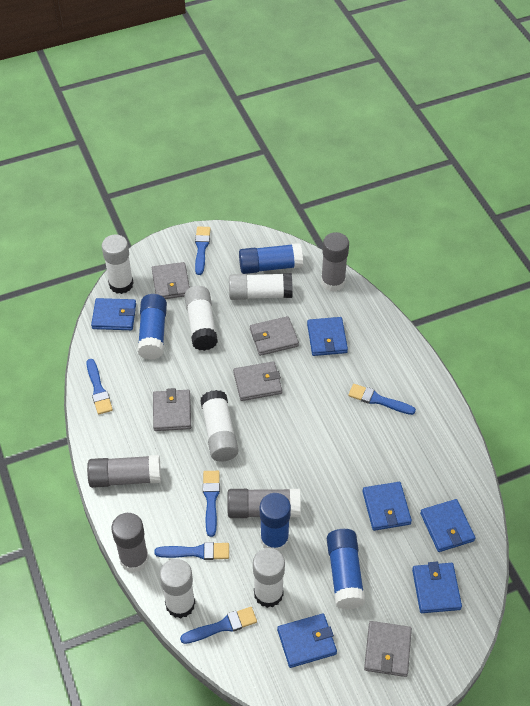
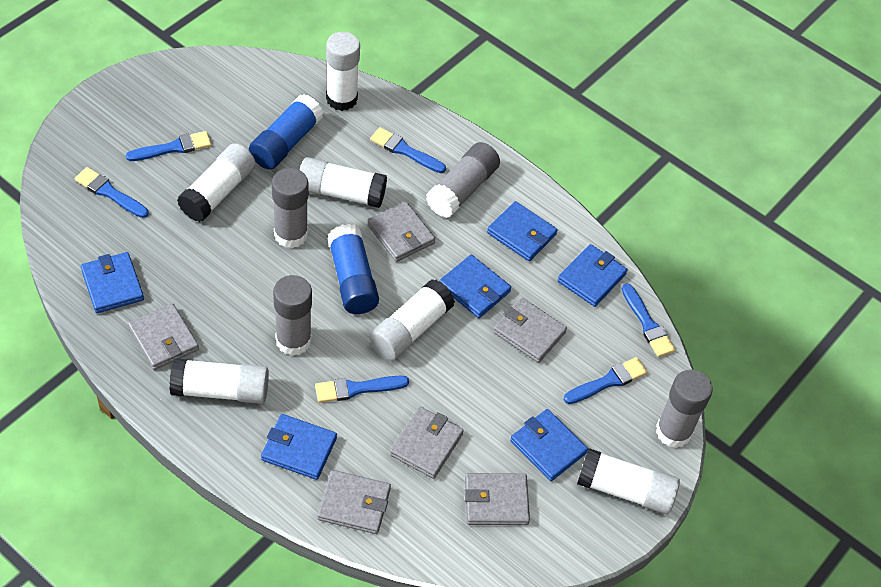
blue glue stick: [137,294,167,360] [239,243,303,274] [260,493,291,552] [327,529,365,610] = 4 -> [249,94,323,170] [327,224,379,314] = 2
grey wallet: [152,262,190,299] [153,388,191,431] [233,361,282,401] [250,316,299,356] [364,621,412,677] = 5 -> [128,303,199,370] [317,470,391,534] [367,202,435,262] [390,407,464,479] [465,473,530,525] [493,298,567,363] = 6

